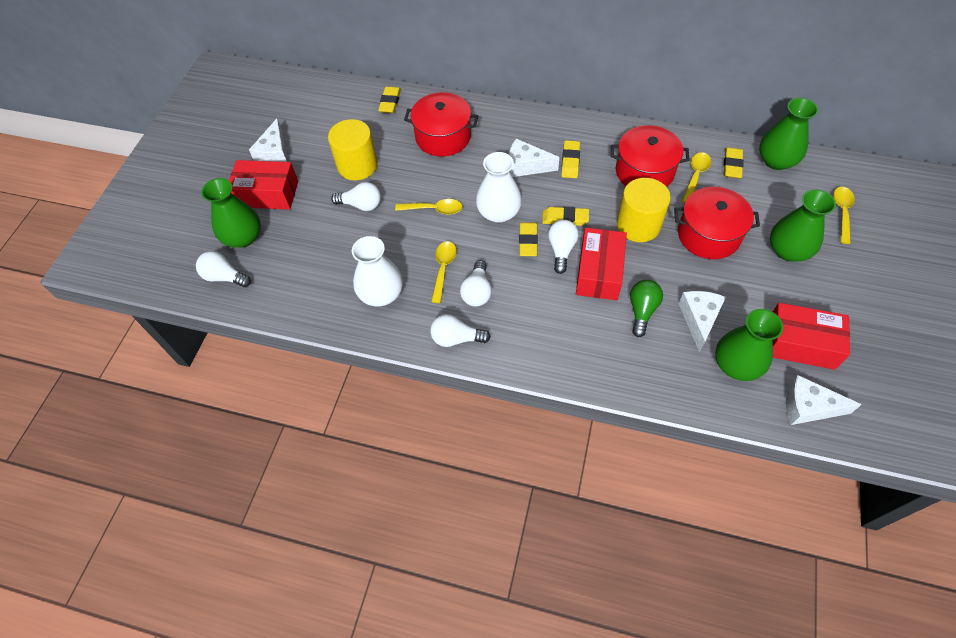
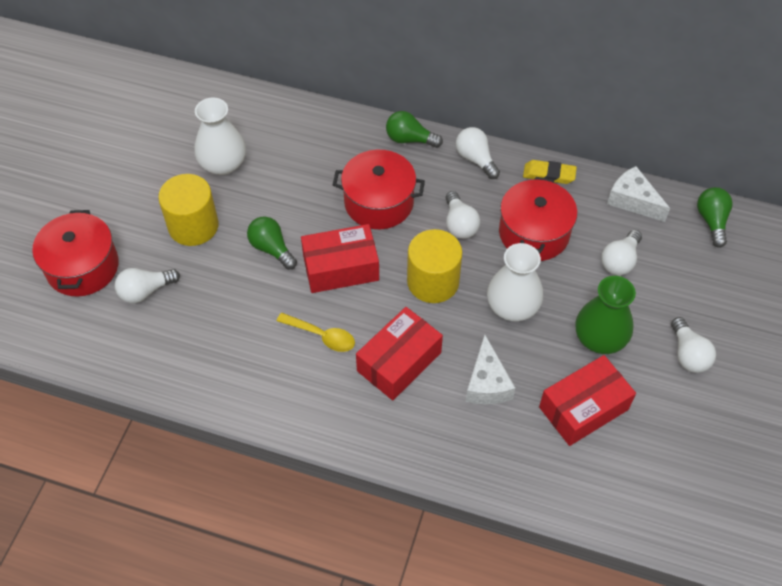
green light bulb: [630,280,663,337] = 1 -> [247,216,297,270] [386,111,443,148] [697,187,733,248] = 3
green vase: [201,178,261,247] [715,309,783,381] [759,98,818,170] [770,189,836,262] = 4 -> [575,276,636,354] = 1
white cheese: [249,118,288,162] [509,139,559,177] [678,291,726,352] [786,375,862,425] = 4 -> [465,334,515,404] [607,166,670,222] = 2
yellow eraser: [378,87,401,113] [519,222,538,256] [542,206,589,226] [561,140,580,178] [724,147,744,178] = 5 -> [523,160,577,184] = 1
yellow spoon: [395,199,462,215] [431,241,457,303] [682,152,711,202] [833,187,855,244] = 4 -> [277,313,355,352] = 1

